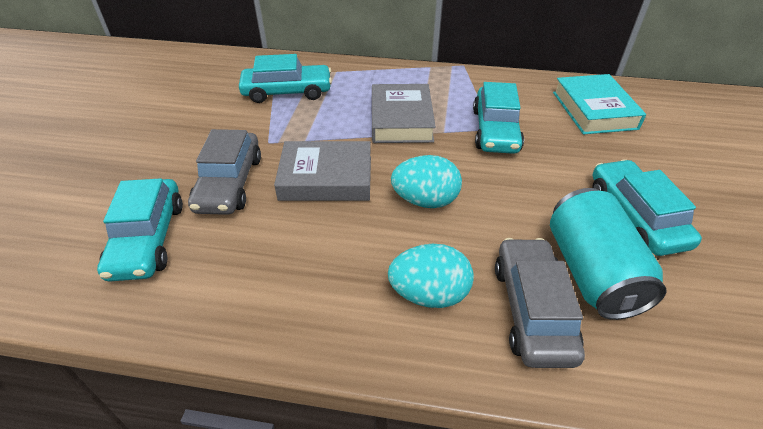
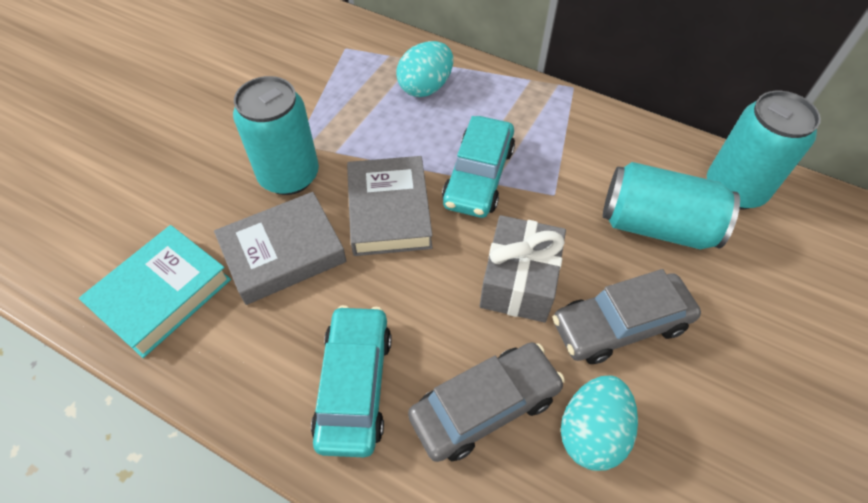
grey gift: none = 0 -> [480,215,566,322] = 1
turquoise can: [550,188,666,320] = 1 -> [233,76,319,195] [603,162,740,249] [707,91,821,209] = 3
turquoise car: [97,178,183,282] [239,54,332,103] [473,82,524,154] [592,159,702,256] = 4 -> [311,305,392,457] [442,116,515,218] = 2

